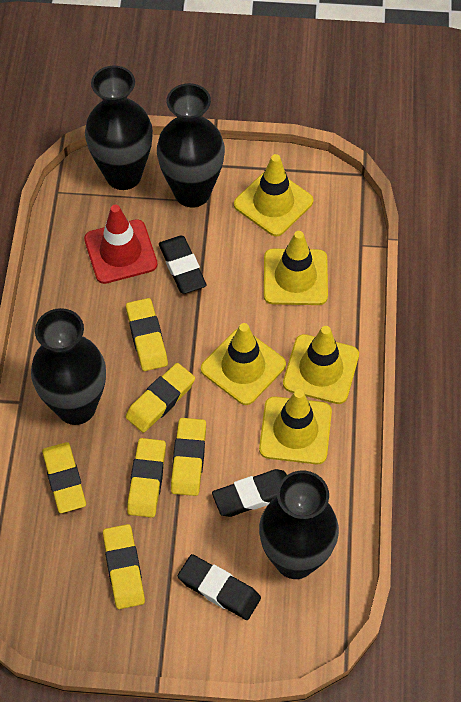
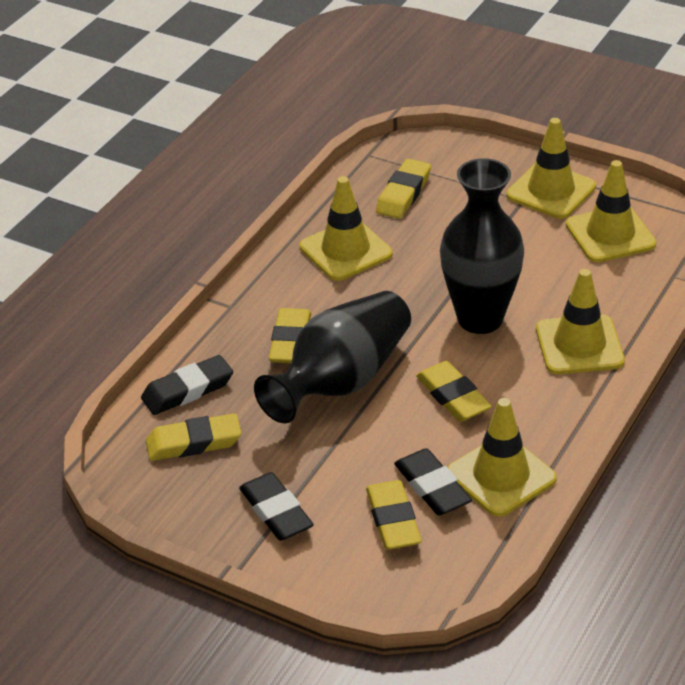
black vase: [31,308,106,425] [85,65,153,190] [157,83,225,207] [259,471,339,579] = 4 -> [254,291,411,423] [440,158,524,334] = 2
red traffic cone: [84,205,158,284] = 1 -> none = 0
yellow eraser: [42,442,86,513] [103,524,145,609] [126,298,168,371] [126,363,195,433] [127,438,166,518] [171,418,206,496] = 6 -> [146,413,241,461] [269,308,311,363] [366,480,422,550] [376,159,431,219] [416,361,492,422] = 5

